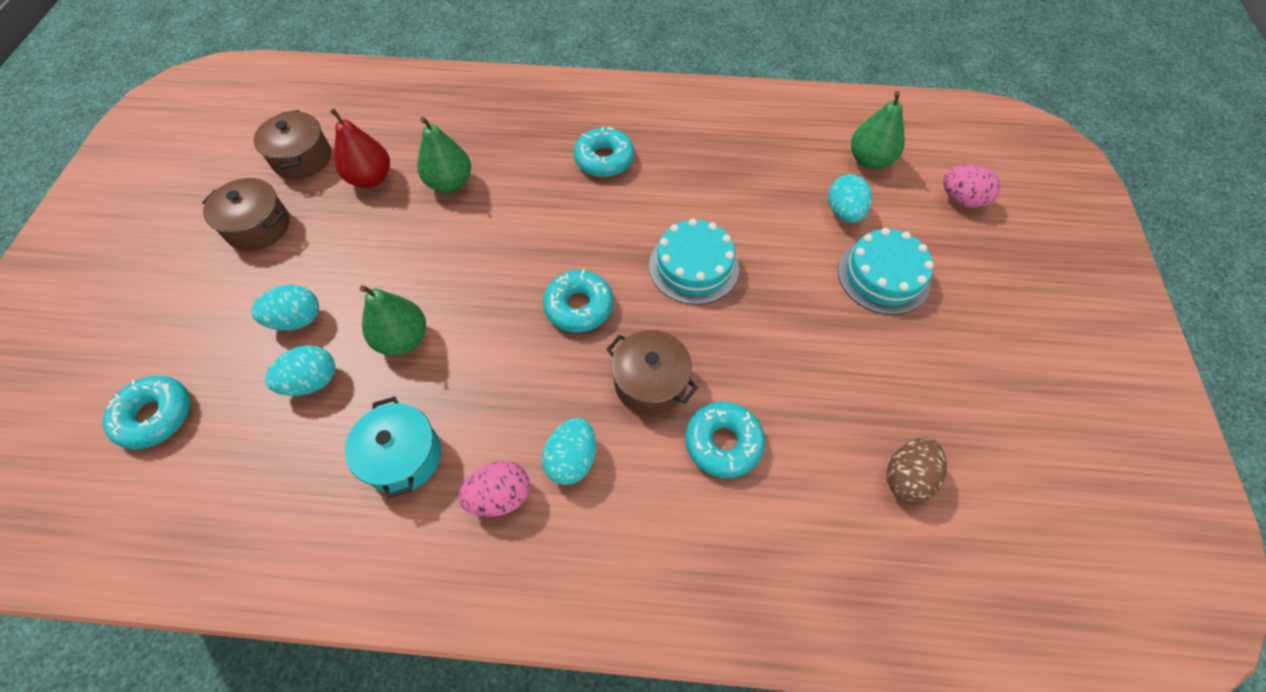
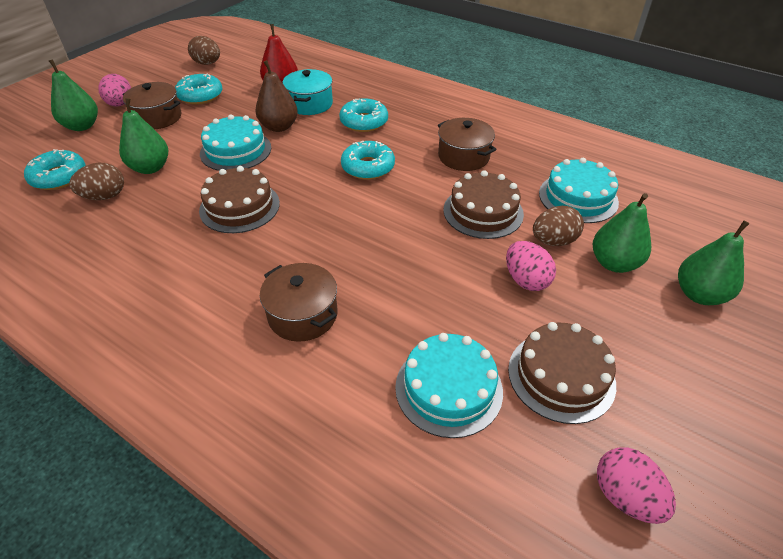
brown cake: none = 0 -> [199,166,280,233] [443,170,524,239] [508,322,616,424] = 3
brown egg: [887,438,947,503] = 1 -> [69,163,124,200] [188,36,220,65] [533,206,584,246] = 3
brown pear: none = 0 -> [255,60,298,132] = 1
green pear: [360,285,426,356] [417,117,471,193] [851,91,905,169] = 3 -> [49,59,98,131] [119,98,168,174] [593,193,651,273] [678,220,749,305] = 4
pink egg: [459,461,530,517] [943,165,1000,208] = 2 -> [98,74,131,106] [506,241,556,291] [597,448,676,524] = 3
turquoise cake: [649,218,739,305] [838,228,934,315] = 2 -> [200,114,271,171] [395,333,503,438] [539,158,619,223] = 3
turquoise egg: [251,285,319,330] [265,345,335,396] [542,418,596,485] [828,174,872,223] = 4 -> none = 0

